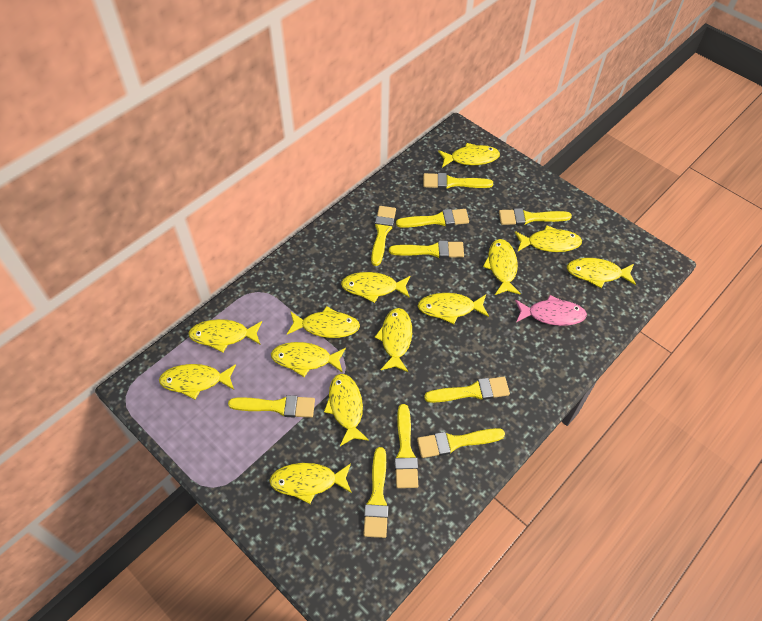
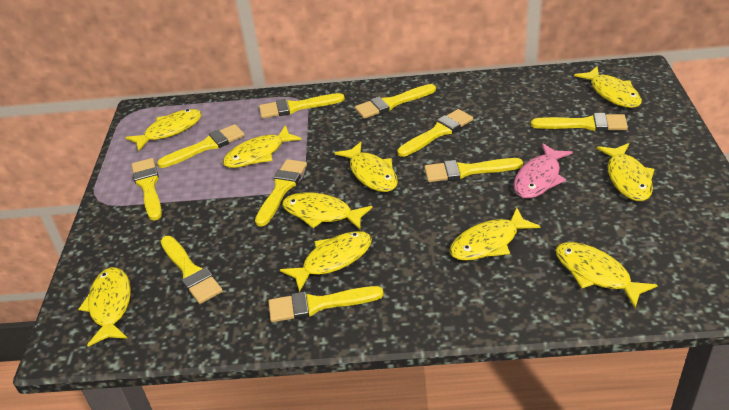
yellow fish: [159,364,236,399] [189,319,262,353] [269,463,352,504] [271,342,346,377] [287,306,360,338] [324,374,369,446] [341,272,410,303] [374,308,412,372] [418,293,489,324] [438,143,500,168] [483,239,521,295] [515,225,582,252] [567,258,636,288] = 13 -> [78,267,131,347] [125,109,202,152] [222,125,302,168] [280,231,372,292] [282,192,373,229] [335,142,398,192] [449,208,540,261] [556,242,658,308] [574,66,642,108] [597,143,654,201] = 10

